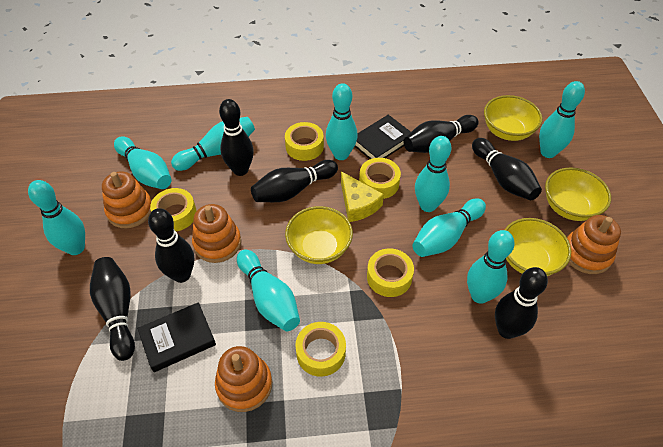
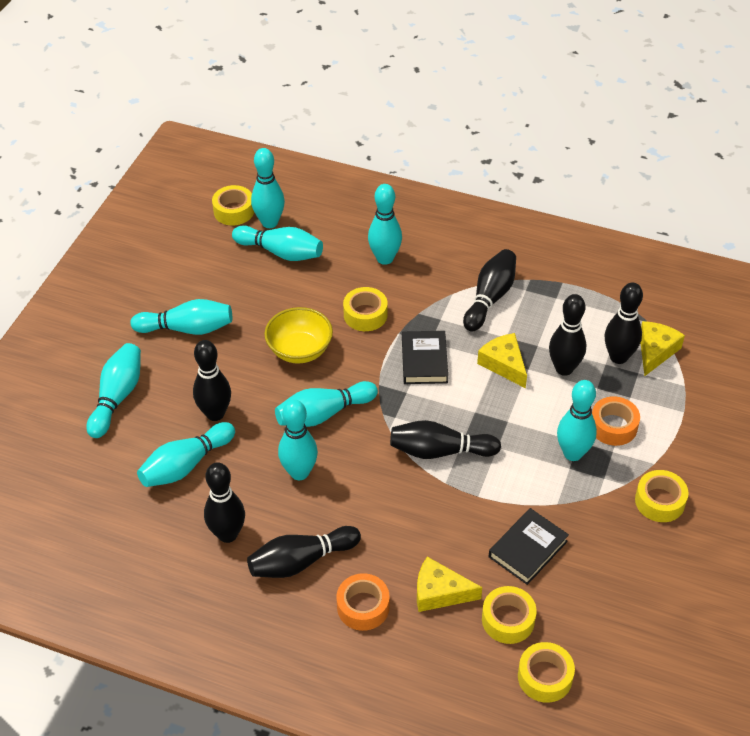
orange stacking toy: [102,171,152,228] [192,204,241,263] [215,346,272,412] [567,215,621,274] = 4 -> none = 0
orange tape: none = 0 -> [337,573,390,631] [592,396,640,446] = 2
yellow bowl: [285,206,353,264] [484,95,543,141] [504,218,571,276] [545,167,611,221] = 4 -> [265,307,333,364] = 1
yellow cheese: [341,171,384,222] = 1 -> [417,557,482,612] [477,333,527,388] [641,321,685,376] = 3

